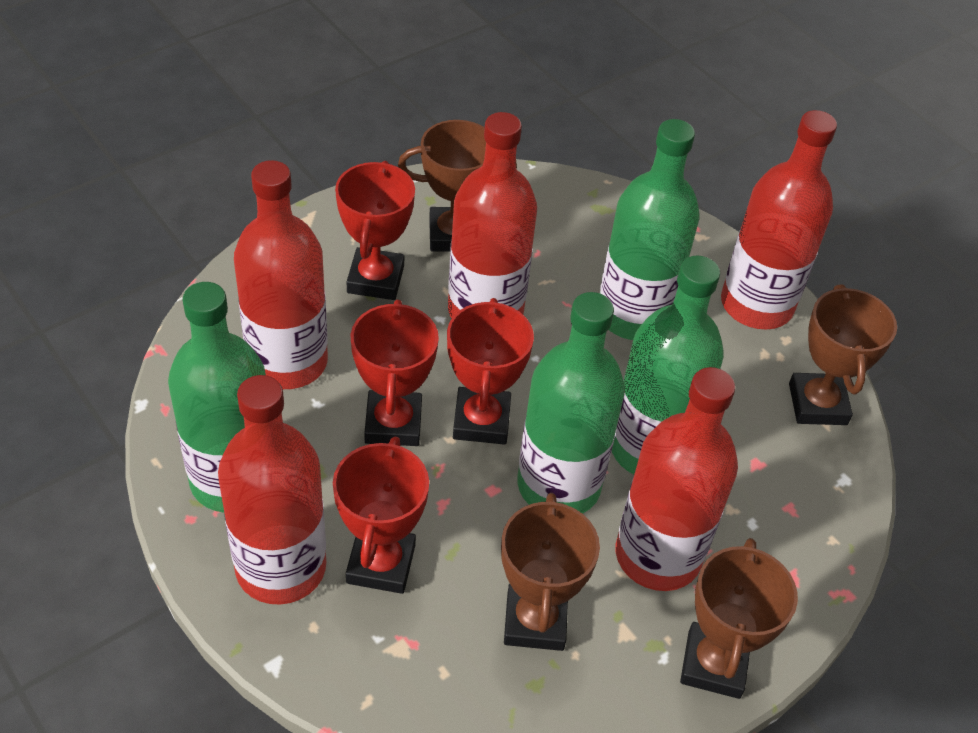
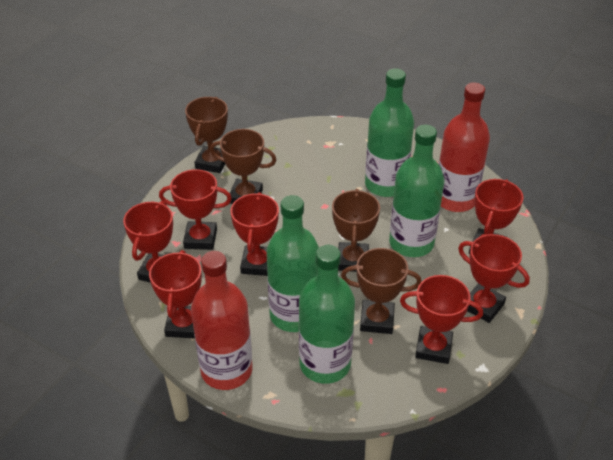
red bottle: [218,375,326,605] [234,160,328,389] [448,112,537,318] [616,367,738,591] [721,110,837,329] = 5 -> [191,251,253,390] [439,83,490,212] = 2
red trophy: [333,437,429,594] [335,161,415,300] [351,300,439,446] [447,298,534,445] = 4 -> [123,201,173,283] [149,250,202,338] [159,169,232,250] [230,192,279,276] [400,275,483,364] [458,234,530,323] [469,179,523,254] = 7

